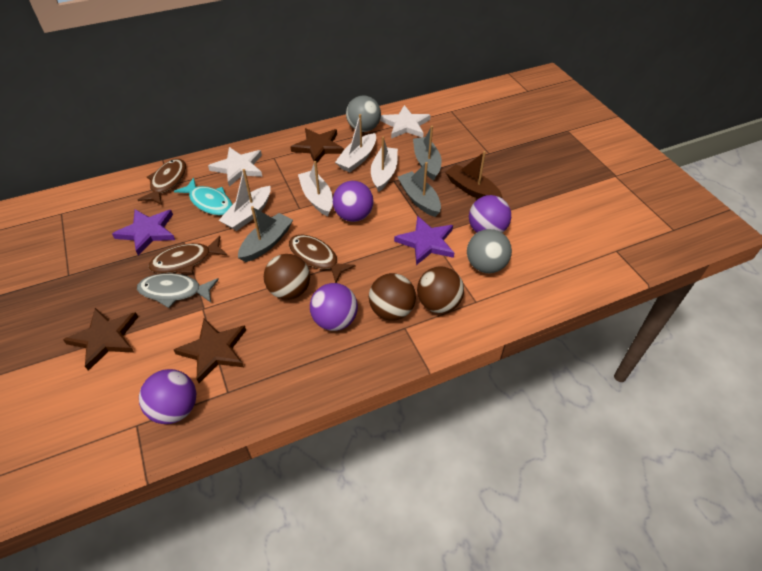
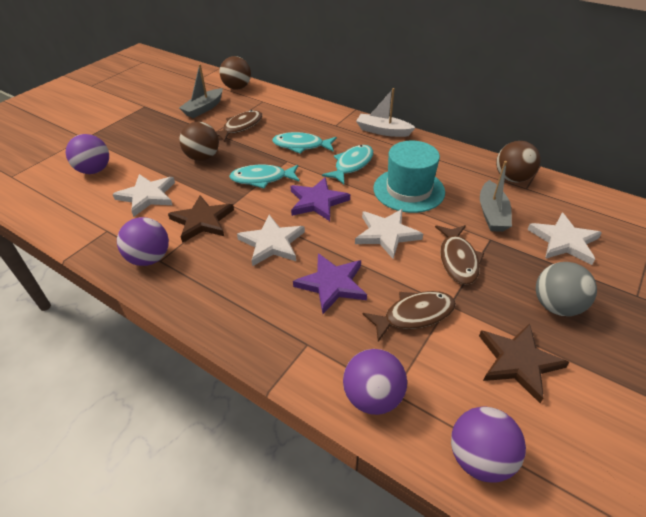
brown boat: [445,151,502,199] = 1 -> none = 0
brown star: [63,308,138,371] [174,319,246,383] [291,128,344,162] = 3 -> [168,195,234,243] [479,323,570,403] = 2
grey ball: [346,95,381,132] [467,229,512,273] = 2 -> [536,262,597,316] = 1
grey boat: [238,206,293,262] [398,162,441,217] [413,126,441,180] = 3 -> [179,64,223,118] [480,161,512,232] = 2
grey fish: [137,273,219,308] = 1 -> none = 0
turquoise fish: [174,178,233,215] = 1 -> [229,165,300,188] [272,132,337,154] [322,145,373,184] = 3
turquoise hat: none = 0 -> [373,141,445,213] = 1
white boat: [219,169,271,231] [298,161,333,216] [335,114,376,172] [371,136,398,192] = 4 -> [356,88,416,137] = 1
white star: [208,147,262,187] [380,105,431,139] = 2 -> [112,174,175,217] [237,215,305,266] [355,209,423,259] [527,213,602,265] = 4

